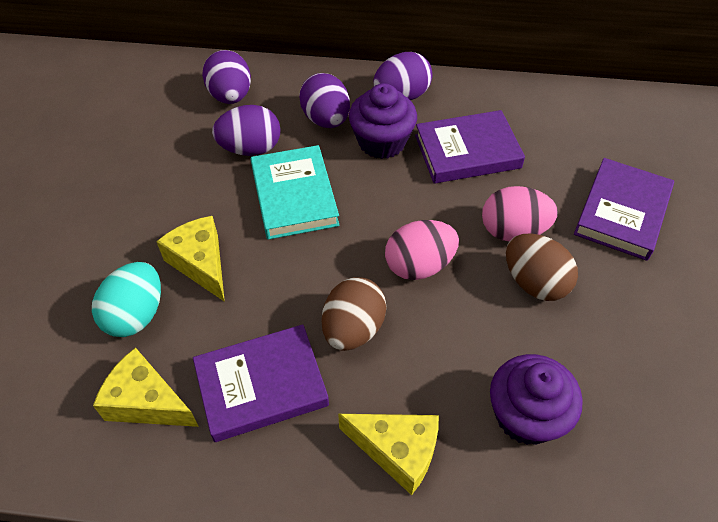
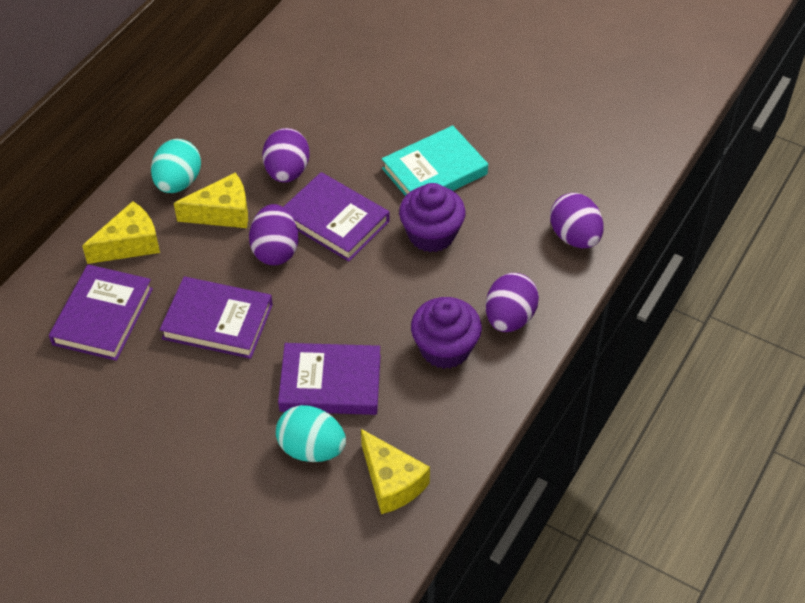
brown egg: [322,277,387,351] [506,233,578,301] = 2 -> none = 0
pink egg: [385,220,459,280] [482,186,558,242] = 2 -> none = 0
purple book: [193,324,329,442] [415,110,525,184] [574,158,674,261] = 3 -> [49,264,153,361] [160,277,273,359] [278,343,381,415] [284,172,390,262] = 4
turquoise egg: [92,262,161,337] = 1 -> [151,139,201,193] [276,405,346,462] = 2

